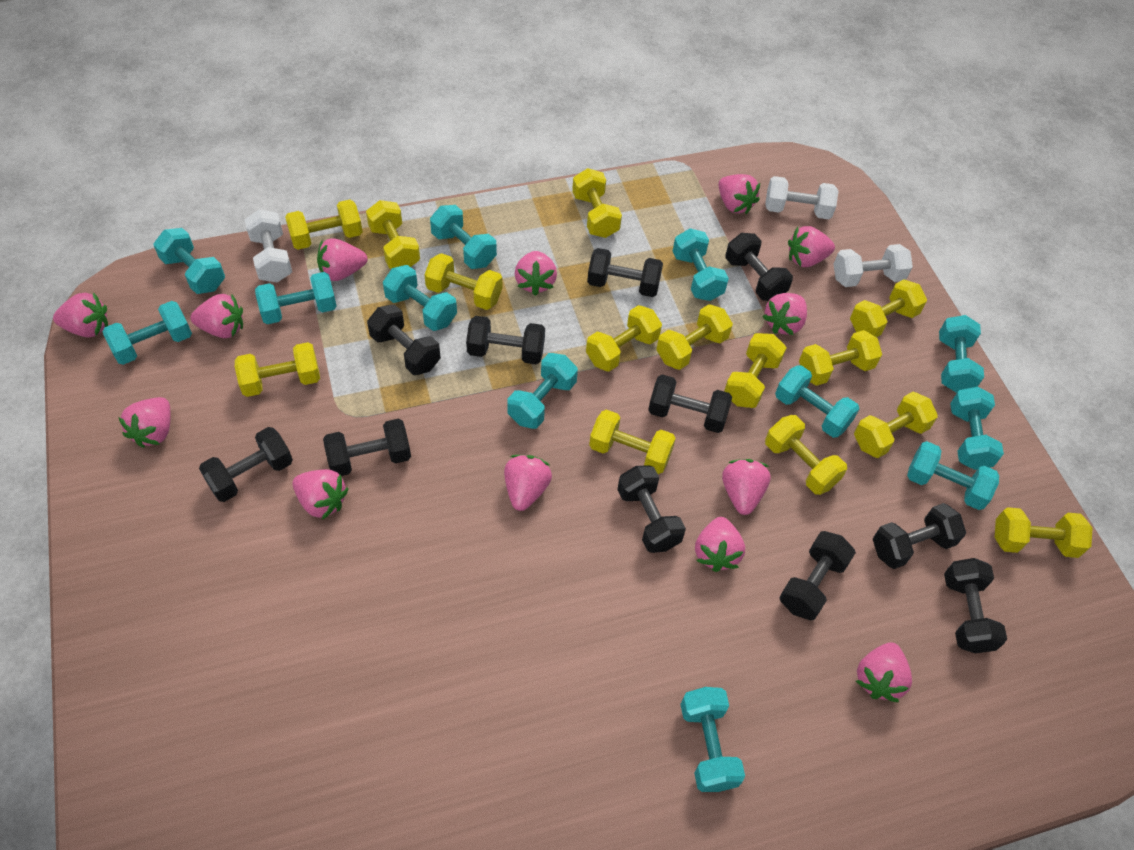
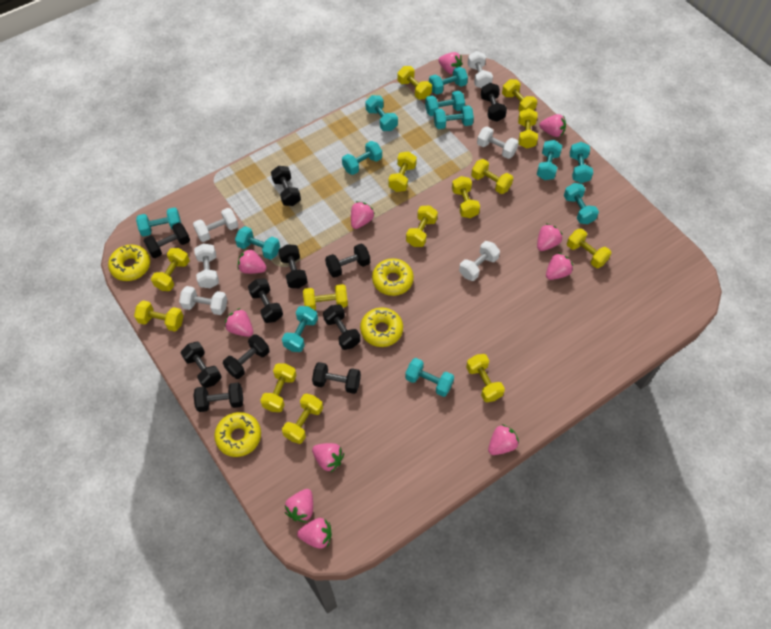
pink strawberry: [53,292,108,337] [118,397,170,448] [190,294,243,338] [292,469,349,520] [317,238,368,281] [504,455,552,511] [515,251,557,296] [695,517,745,572] [718,174,760,214] [722,459,771,515] [762,293,807,335] [788,226,835,267] [856,642,912,702] = 13 -> [225,308,253,337] [238,248,267,274] [285,489,313,522] [297,518,332,549] [312,443,344,472] [351,201,375,229] [438,52,463,74] [488,424,519,455] [537,224,563,251] [539,114,566,137] [546,253,573,280] = 11
white dumbbell: [245,209,292,283] [765,176,839,219] [834,244,913,287] = 3 -> [179,286,227,315] [193,208,238,242] [194,243,219,288] [459,241,500,281] [468,51,493,88] [477,126,519,159] = 6
yellow donut: none = 0 -> [108,245,150,281] [214,412,261,457] [360,307,403,347] [372,258,414,296] = 4

